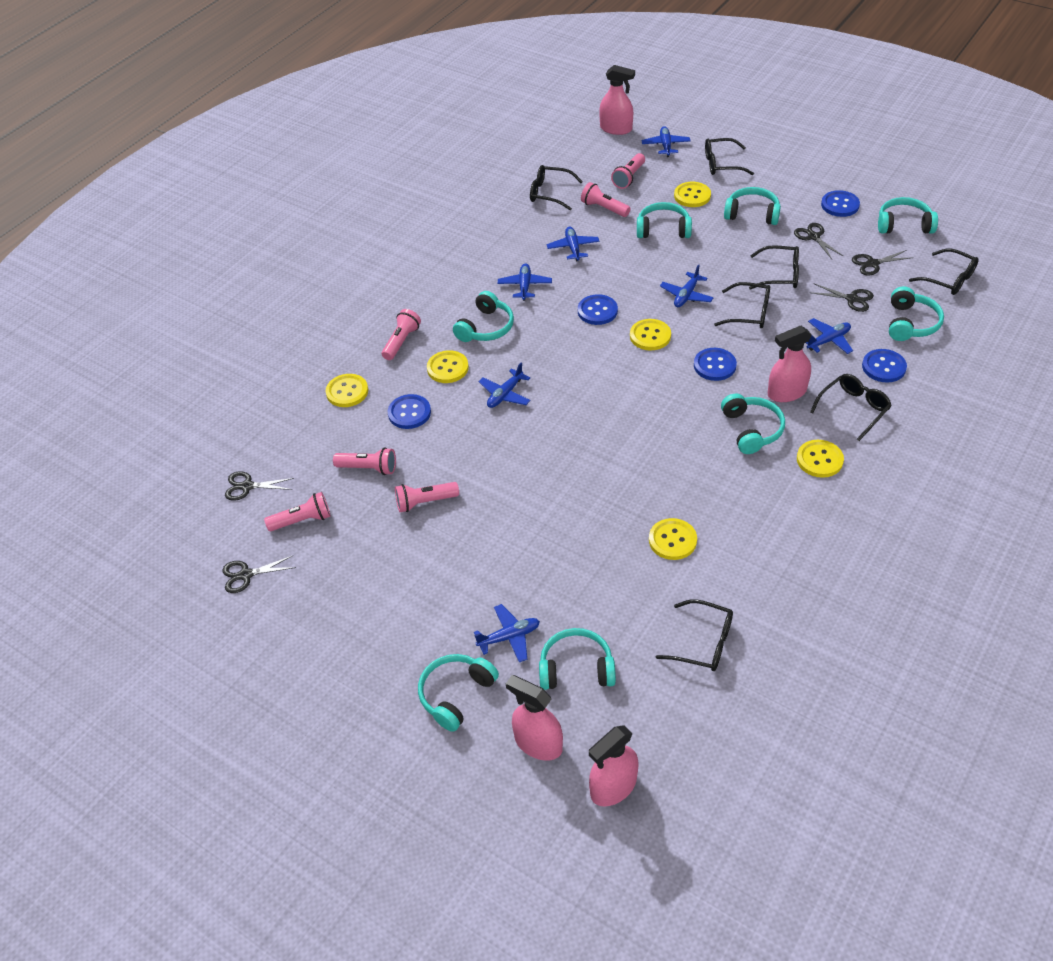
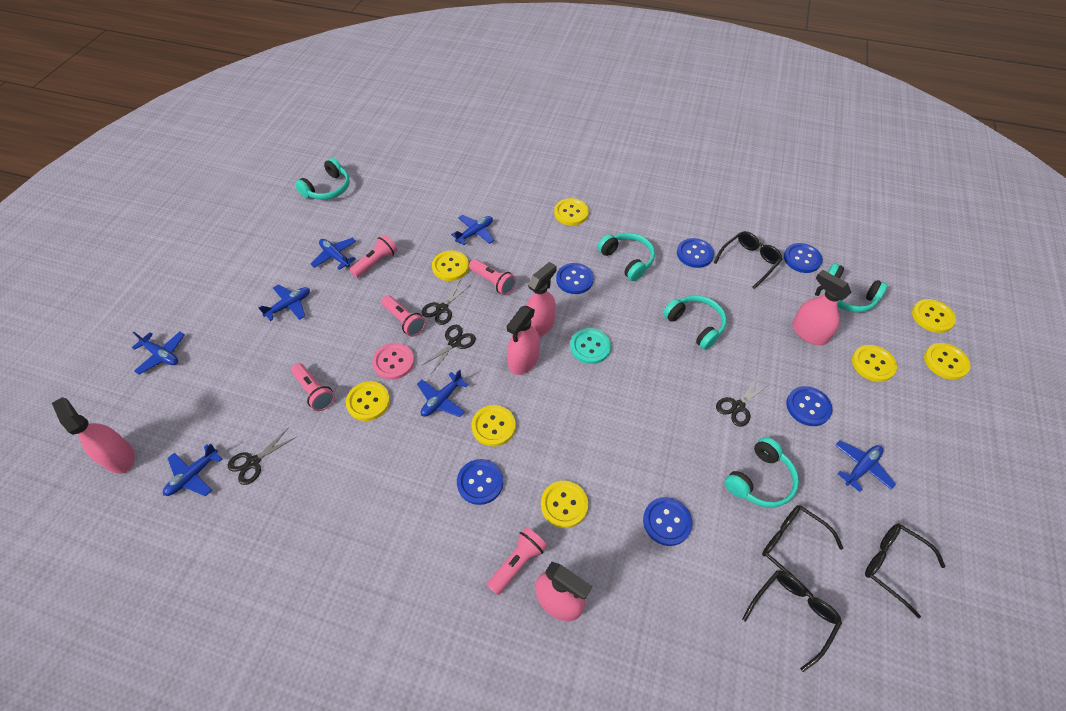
black glasses: [530,165,583,210] [656,599,733,671] [705,138,754,175] [714,282,770,328] [749,245,799,290] [810,374,892,441] [909,249,979,295] = 7 -> [714,231,783,289] [742,570,842,672] [762,505,843,595] [865,523,946,619] = 4
black scissors: [222,555,296,593] [225,471,294,501] [794,223,843,259] [810,284,874,312] [852,250,913,275] = 5 -> [228,427,296,485] [421,325,476,373] [422,281,470,325] [716,377,770,427] = 4
blue button: [388,394,431,429] [578,294,618,325] [694,348,737,381] [821,190,860,217] [862,349,907,383] = 5 -> [457,459,503,505] [556,263,594,294] [643,497,692,546] [677,238,714,268] [784,243,823,273] [786,386,833,426] = 6
pink button: none = 0 -> [372,343,415,380] = 1
pink flashlight: [264,492,331,531] [333,447,396,475] [382,309,421,360] [395,482,459,512] [581,182,630,217] [611,153,645,189] = 6 -> [291,363,335,411] [350,235,397,278] [382,295,426,337] [469,259,516,295] [487,527,547,595] = 5
pink spray bottle: [506,675,563,761] [589,725,638,807] [599,65,635,135] [768,326,812,402] = 4 -> [52,397,135,474] [507,306,540,375] [526,262,557,337] [536,562,592,621] [792,270,852,345] = 5
turquoise button: none = 0 -> [570,328,611,364] = 1
turquoise headphones: [418,654,499,732] [453,291,514,342] [539,628,616,690] [637,202,692,238] [721,393,785,454] [724,187,781,225] [878,197,938,234] [889,286,944,341] = 8 -> [295,158,350,200] [598,233,655,281] [663,295,727,350] [724,437,799,508] [824,263,887,313] = 5
yellow button: [326,374,368,407] [427,350,469,383] [630,319,671,350] [649,518,697,560] [674,182,711,207] [797,440,844,478] = 6 -> [346,381,390,421] [432,250,469,281] [472,405,516,447] [541,481,588,528] [554,198,589,226] [852,345,897,382] [912,299,956,333] [924,343,971,380] = 8

